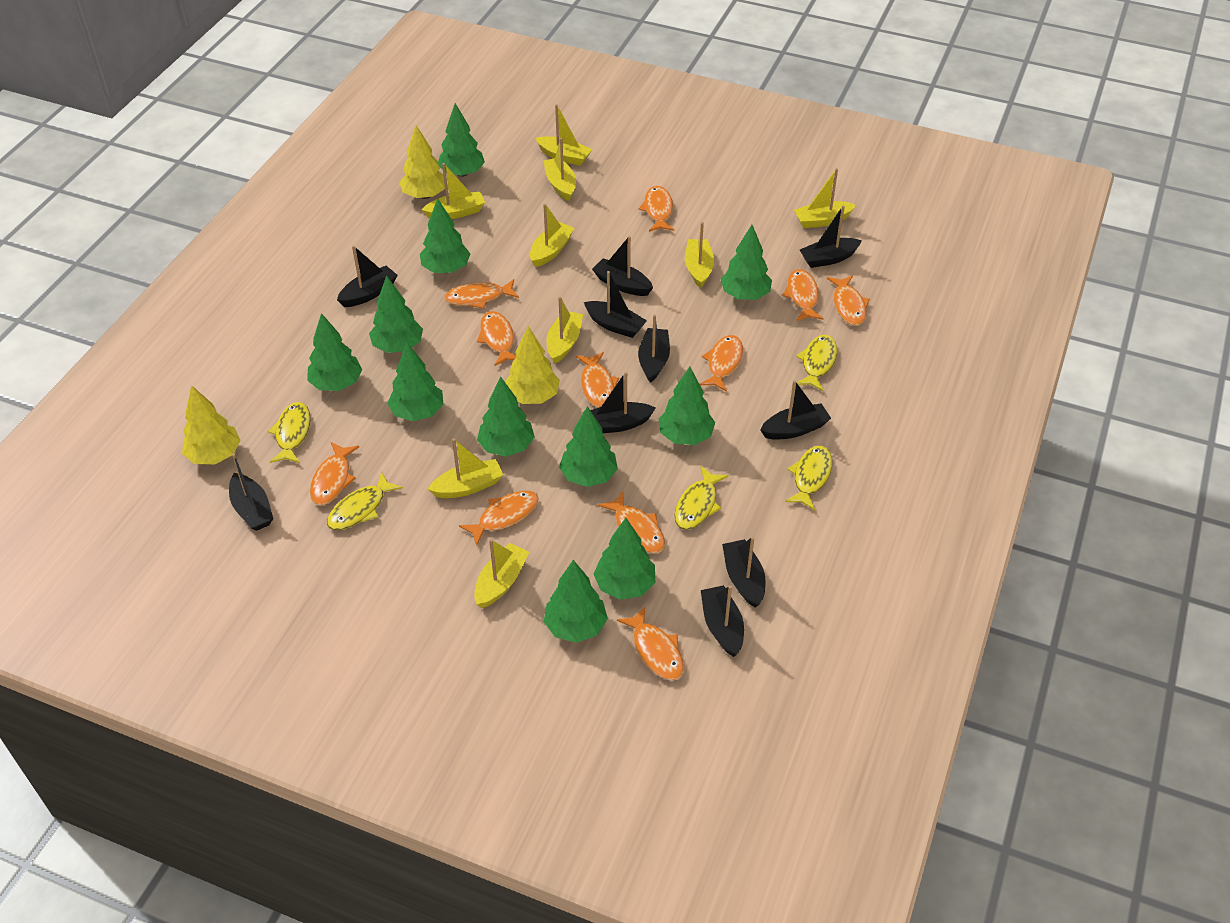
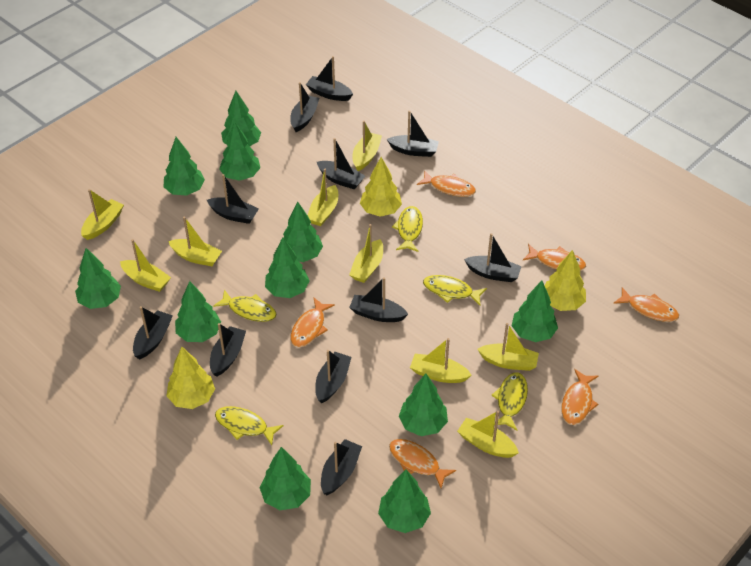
black boat: [229,453,273,531] [337,246,398,307] [583,372,656,433] [584,271,647,338] [592,236,653,296] [638,315,670,383] [701,585,744,657] [722,537,766,608] [760,380,831,440] [800,206,862,268] = 10 -> [133,306,173,359] [207,174,259,224] [210,323,246,377] [290,82,319,132] [306,56,353,101] [315,350,352,403] [317,138,365,190] [321,439,362,495] [349,277,408,322] [387,111,439,157] [464,233,522,282] = 11
orange fish: [310,442,359,505] [444,279,519,309] [459,491,539,546] [477,311,516,366] [576,352,619,408] [598,492,665,554] [617,607,684,681] [639,186,675,232] [700,335,743,392] [782,269,824,321] [827,275,870,326] = 11 -> [291,297,335,347] [389,439,456,488] [417,170,476,197] [523,244,586,271] [561,369,598,425] [613,287,679,322] = 6

